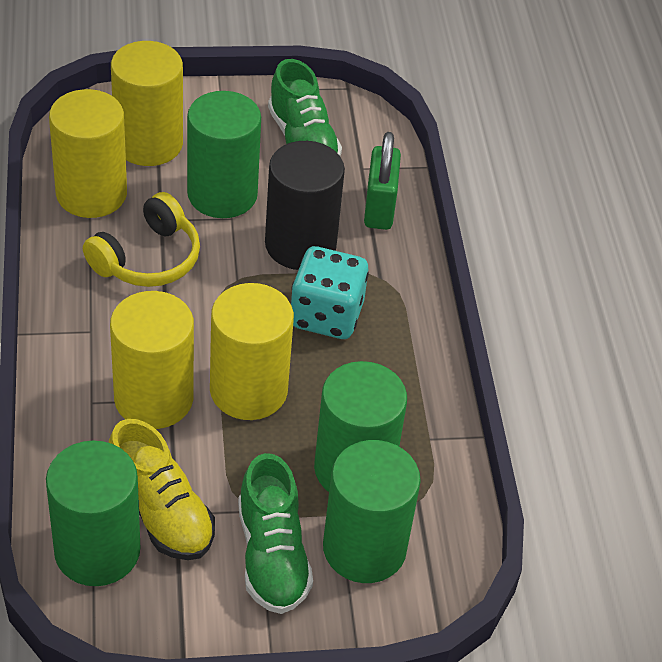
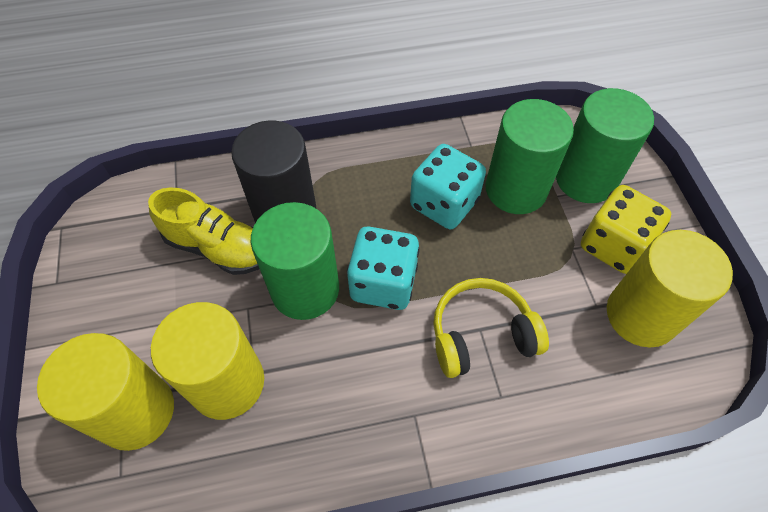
green cylinder: [46,441,141,586] [187,91,261,218] [314,361,407,492] [323,440,421,583] = 4 -> [251,202,339,320] [485,99,574,214] [556,88,654,203] = 3
green padlock: [364,132,401,230] = 1 -> none = 0
green shoe: [238,453,313,614] [268,59,342,156] = 2 -> none = 0
turquoise dice: [291,246,369,339] = 1 -> [347,226,420,310] [410,144,486,229] = 2
yellow cylinder: [49,89,127,218] [110,291,194,429] [111,41,183,166] [210,283,294,420] = 4 -> [37,333,174,451] [151,302,264,420] [607,230,733,348] = 3
yellow dice: none = 0 -> [581,185,671,274] = 1

